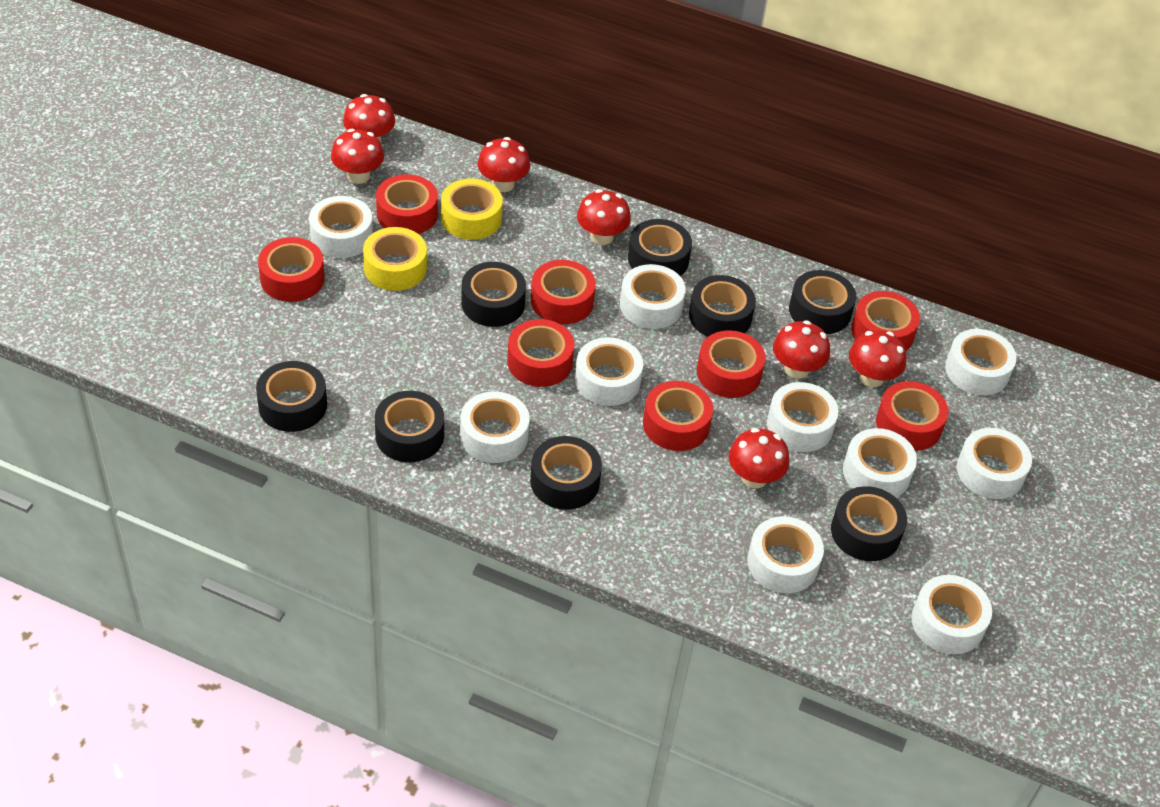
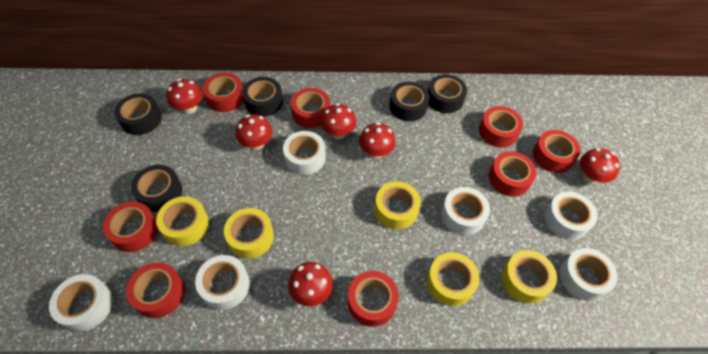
black tape: [256,361,327,432] [375,391,444,462] [461,262,526,327] [530,436,602,510] [628,219,692,276] [689,275,756,337] [789,270,856,334] [831,486,907,561] = 8 -> [114,94,162,135] [131,165,183,212] [242,77,283,117] [389,82,430,121] [428,74,467,113] = 5
red mushroom: [331,129,384,184] [343,94,395,142] [478,137,530,192] [577,189,631,245] [728,428,790,488] [773,320,830,379] [849,330,906,387] = 7 -> [166,79,203,114] [236,114,272,150] [288,262,333,306] [321,103,356,139] [359,122,396,159] [580,148,620,184] = 6
white tape: [309,196,373,258] [460,391,530,463] [575,337,643,406] [620,264,686,329] [747,516,824,593] [767,382,839,452] [843,428,917,498] [911,575,992,654] [945,329,1017,395] [957,428,1032,499] = 10 -> [49,274,113,331] [195,255,250,310] [283,131,326,175] [441,187,490,235] [545,192,598,240] [560,248,618,301] = 6
yellow tape: [363,227,427,291] [441,179,503,240] = 2 -> [156,196,209,246] [224,208,274,259] [375,181,421,229] [427,252,479,306] [502,250,557,303] = 5

